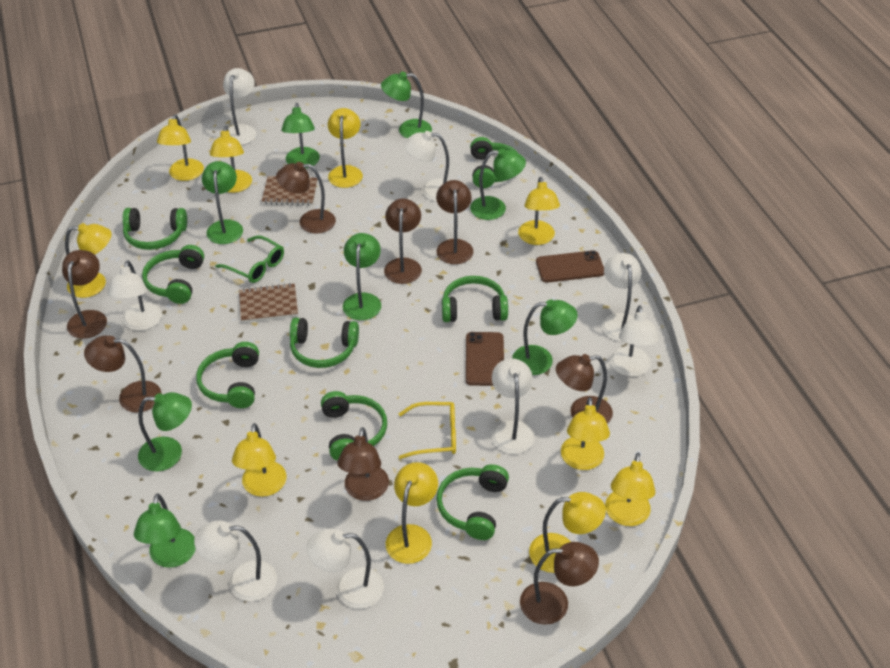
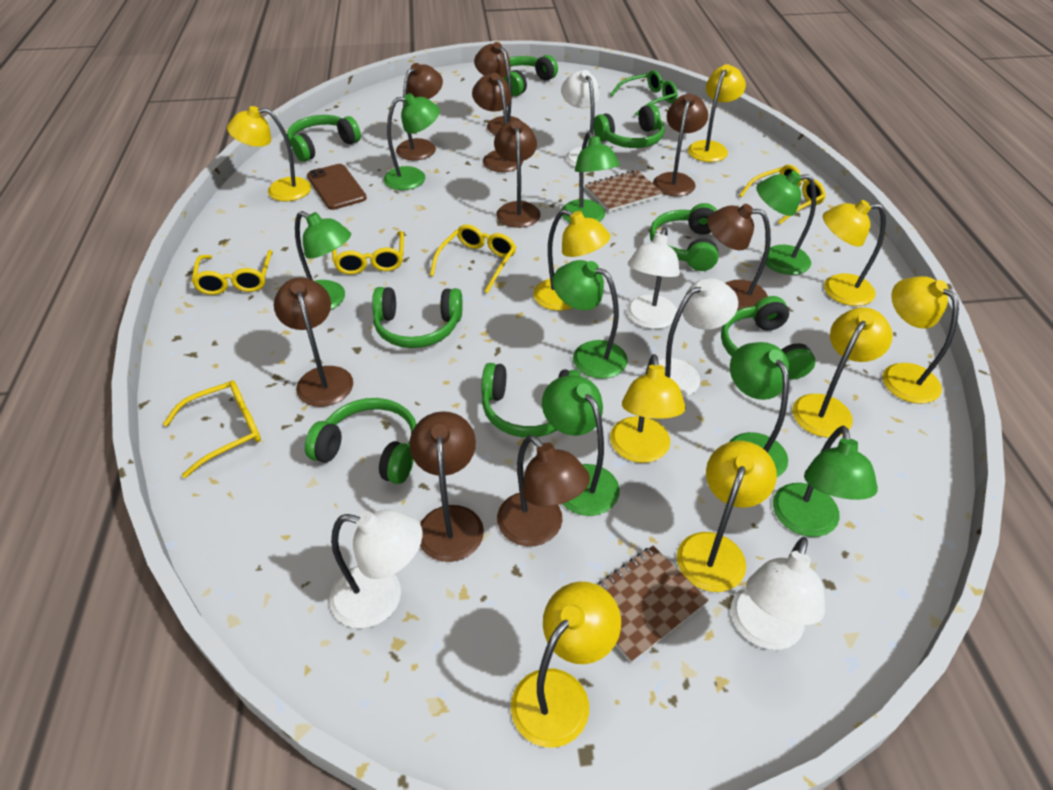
brown lamp: [62,250,107,339] [84,336,161,413] [276,162,336,234] [337,427,389,501] [384,198,422,284] [436,180,473,264] [520,542,599,625] [556,354,613,424] = 8 -> [274,277,353,407] [396,63,443,160] [409,411,484,562] [472,73,523,172] [474,42,522,135] [494,121,541,228] [497,435,590,546] [653,94,708,196] [707,204,771,310] = 9
brown phone: [466,332,504,386] [536,250,604,283] = 2 -> [307,164,367,210] = 1
white lamp: [107,260,162,331] [194,520,277,601] [223,68,256,145] [307,528,384,609] [404,131,449,202] [492,358,535,454] [602,253,641,342] [610,305,659,377] = 8 -> [329,509,422,628] [561,70,600,167] [627,227,680,329] [644,278,738,398] [731,537,825,650] = 5
yellow glasses: [399,402,456,459] = 1 -> [163,380,261,478] [191,250,273,295] [332,231,404,275] [430,224,516,293] [739,165,826,224] = 5
yellow lamp: [65,223,112,298] [157,114,204,181] [210,126,252,193] [232,423,286,497] [328,108,363,188] [386,462,438,564] [518,177,560,245] [529,492,606,573] [561,397,610,470] [605,452,656,526] = 10 -> [227,106,311,201] [511,582,621,748] [533,209,610,311] [610,354,686,463] [677,441,777,592] [688,64,746,162] [793,307,893,437] [823,200,886,306] [883,276,959,404] = 9

